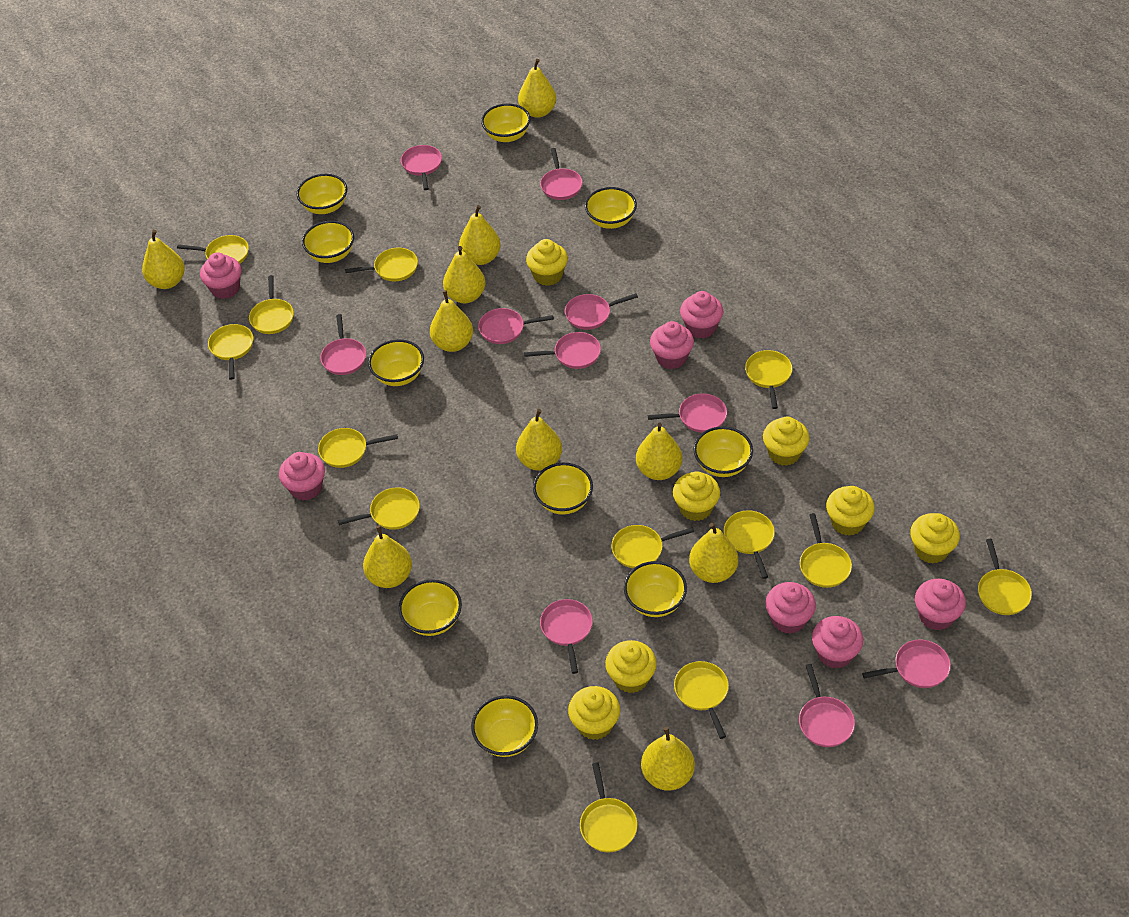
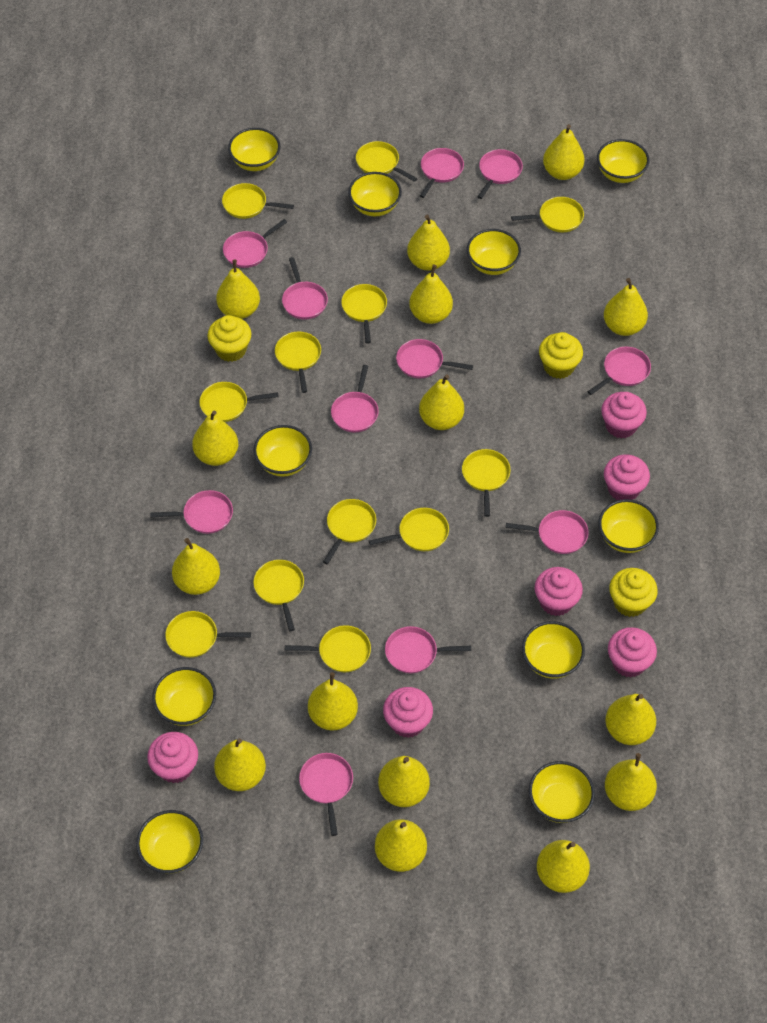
pink cupcake: [200,252,241,299] [279,452,325,501] [650,321,694,369] [680,291,723,339] [765,582,816,634] [812,616,863,669] [915,579,966,630] = 7 -> [147,732,198,783] [383,687,433,738] [535,567,583,616] [601,392,647,439] [604,454,650,500] [608,627,657,678] = 6
pink pan: [320,314,366,375] [401,145,442,190] [478,308,554,344] [524,332,601,369] [540,148,582,200] [540,599,593,674] [565,293,638,330] [648,393,727,433] [799,664,855,747] [862,640,951,688] = 10 -> [150,490,233,534] [223,219,287,268] [282,257,328,319] [299,753,353,836] [331,365,379,432] [385,626,471,673] [396,339,473,378] [420,148,464,198] [478,149,523,199] [506,510,589,554] [587,347,651,395] = 11
yellow cupcake: [526,239,568,286] [568,686,620,740] [605,640,657,693] [673,471,720,521] [763,417,809,466] [826,486,875,536] [910,513,960,563] = 7 -> [208,315,251,362] [539,332,583,379] [609,568,658,617] = 3
yellow pan: [177,235,249,264] [208,324,253,380] [249,275,294,334] [318,428,398,468] [338,487,420,530] [345,248,418,281] [580,763,637,853] [611,525,694,568] [674,661,729,739] [724,510,775,579] [745,350,792,409] [800,513,852,588] [978,539,1032,615] = 13 -> [165,611,251,658] [199,382,279,422] [222,183,294,219] [254,560,304,631] [275,332,321,393] [285,625,371,672] [323,499,376,564] [341,284,387,344] [356,141,418,182] [369,508,449,551] [462,449,511,517] [511,197,584,232] = 12
yellow pear: [142,230,185,289] [363,525,412,588] [430,290,473,352] [443,246,485,303] [459,205,501,265] [516,409,562,470] [518,59,556,118] [636,422,682,480] [641,727,695,791] [689,523,738,583] = 10 -> [172,538,220,595] [192,410,238,466] [214,738,266,791] [216,260,260,319] [308,672,358,731] [375,819,427,872] [378,756,430,807] [407,215,450,271] [409,264,453,324] [419,374,464,430] [537,840,590,893] [543,124,585,180] [604,278,648,336] [605,694,656,745] [605,753,657,811] = 15

